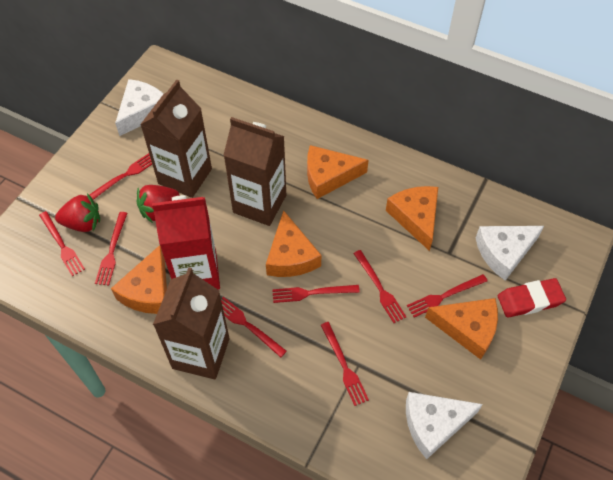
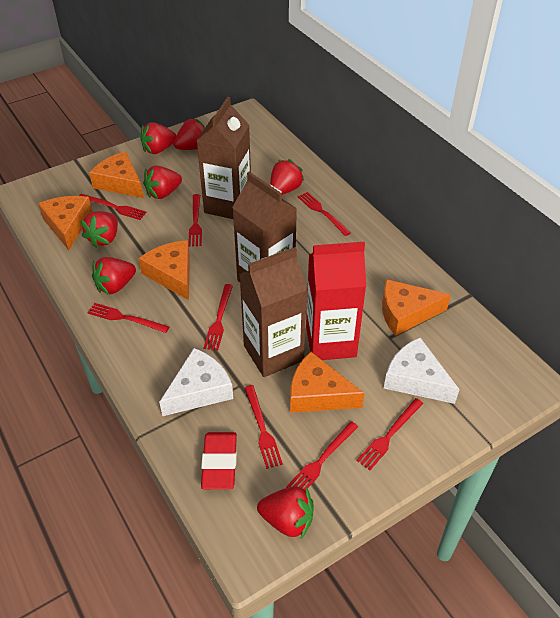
red strawberry: [55,193,100,232] [136,185,180,223] = 2 -> [81,211,118,248] [92,257,136,295] [140,122,176,154] [143,165,182,199] [173,118,205,150] [257,486,314,539] [270,159,304,195] = 7
white cheese: [115,79,163,136] [406,392,483,459] [476,226,544,281] = 3 -> [159,348,233,416] [384,337,460,404] = 2

